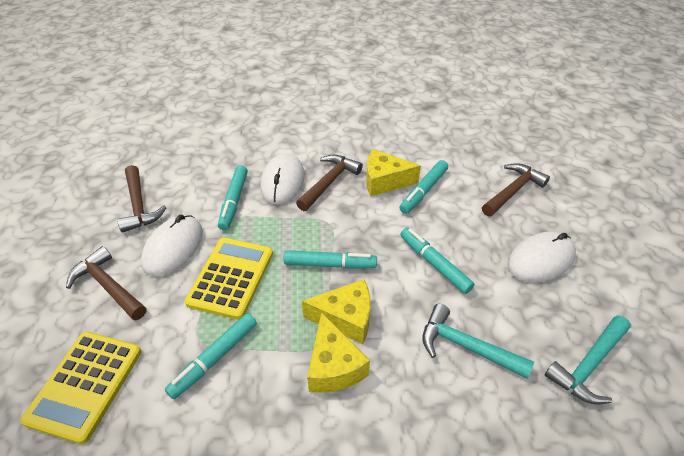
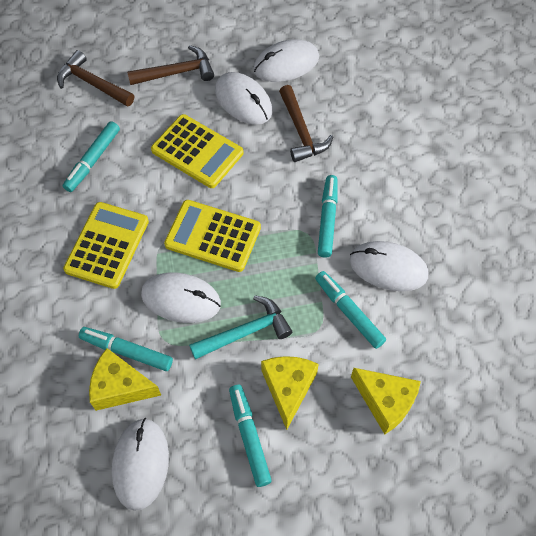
brown hammer: [66,246,147,320] [117,165,167,233] [296,155,363,211] [482,163,550,217] = 4 -> [57,50,134,107] [127,45,214,85] [279,85,333,162] = 3
turquoise hammer: [422,304,534,379] [545,315,631,405] = 2 -> [189,295,292,359] = 1
white mouse: [141,215,203,276] [261,154,305,205] [507,232,576,282] = 3 -> [112,418,169,511] [141,272,221,323] [215,72,273,125] [253,39,319,82] [350,241,428,291] = 5
yellow calculator: [20,332,141,444] [184,238,273,320] = 2 -> [63,202,149,289] [151,114,243,188] [164,200,261,272] = 3

